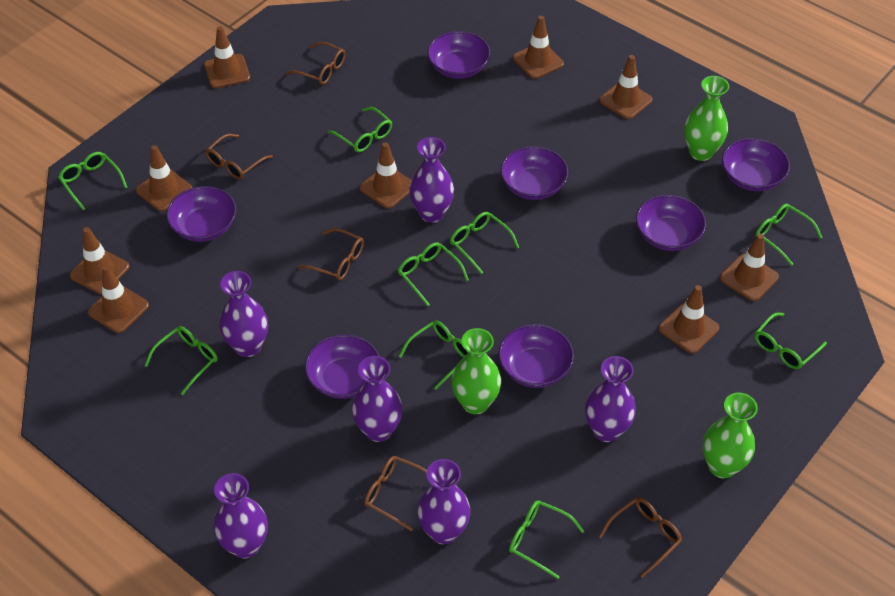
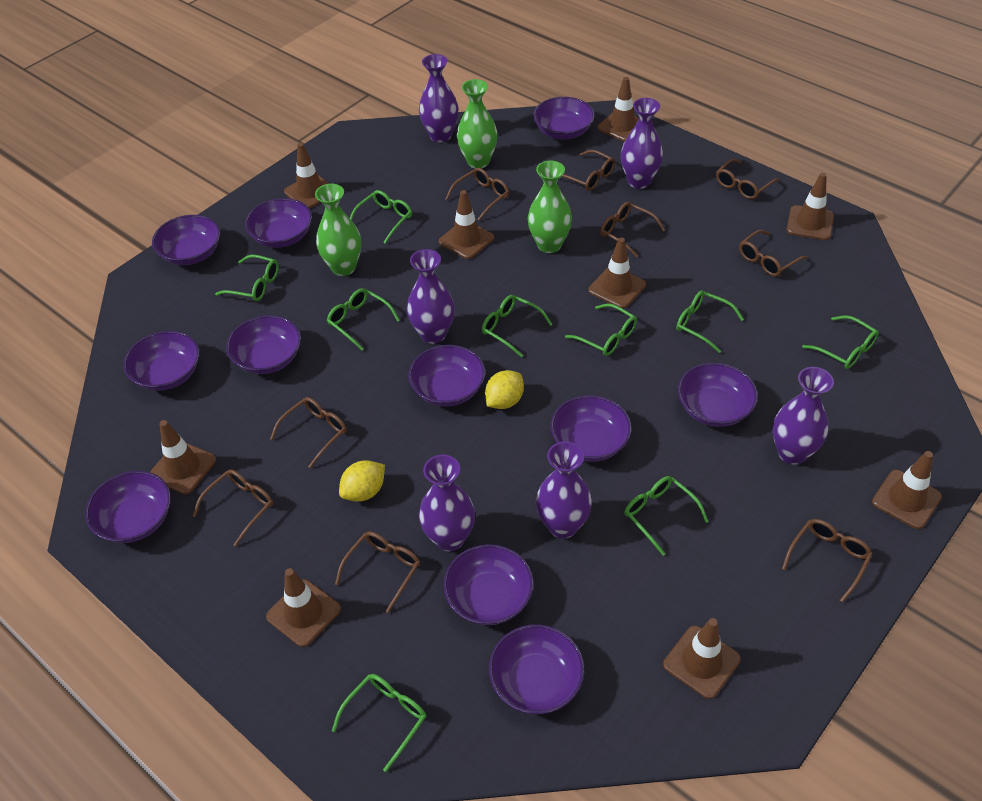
brown glasses: [205,134,273,180] [286,42,346,85] [298,228,364,281] [364,456,427,532] [599,497,682,578] = 5 -> [193,469,273,546] [270,397,347,469] [335,531,420,613] [445,168,509,221] [561,150,615,191] [600,202,665,258] [716,158,779,199] [739,230,808,276] [782,519,873,602] = 9
purple bowl: [166,186,236,242] [305,334,379,399] [427,31,490,79] [498,324,574,388] [500,146,568,200] [636,195,706,251] [722,138,790,191] = 7 -> [85,471,171,543] [123,331,199,391] [152,215,220,265] [226,315,301,374] [245,198,312,248] [408,345,485,406] [443,544,534,625] [489,625,585,714] [533,97,595,139] [550,395,631,462] [678,363,758,427] = 11
yellow lemon: none = 0 -> [339,460,385,502] [485,370,524,409] = 2

